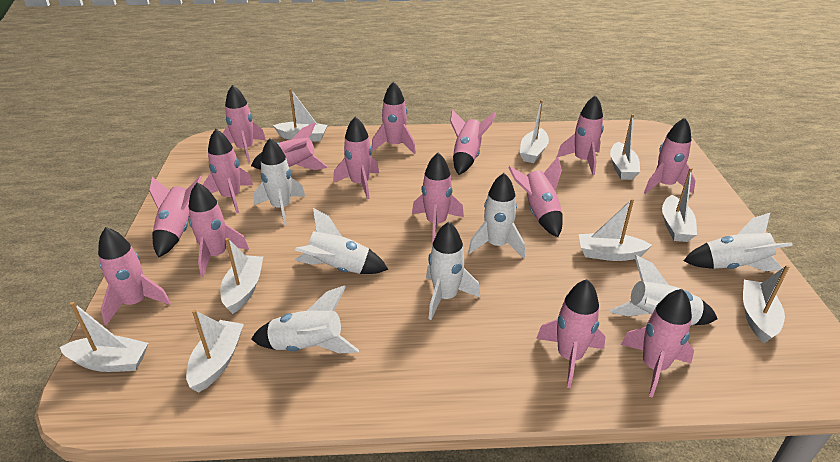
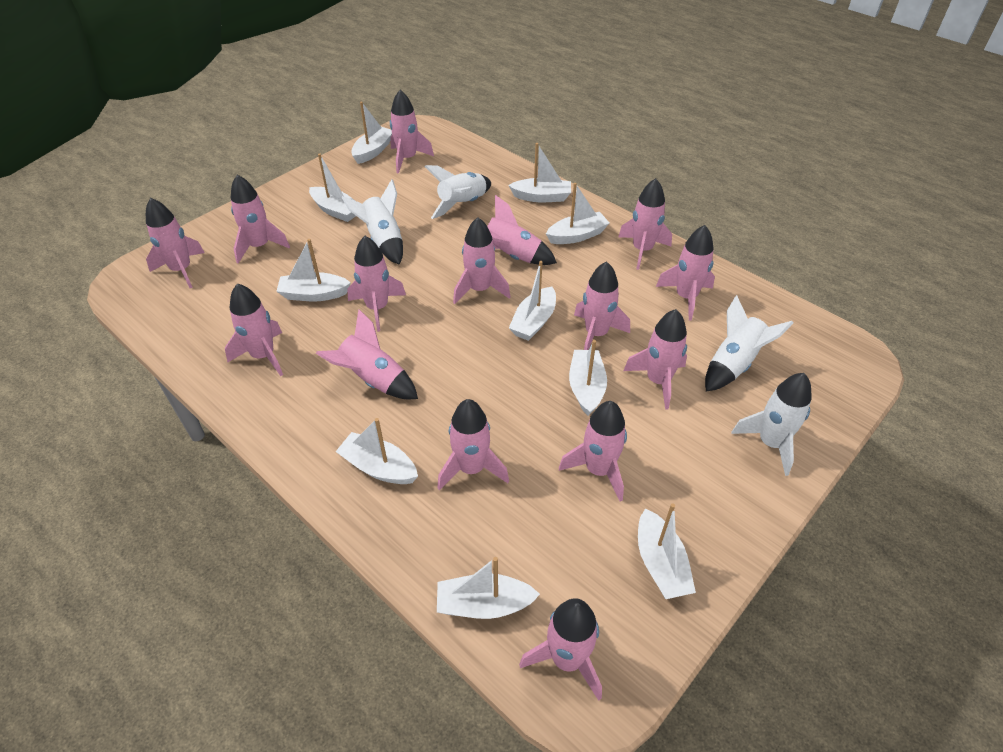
white boat: [60,302,148,372] [186,309,244,392] [220,238,263,314] [273,88,328,141] [520,100,549,163] [579,199,652,261] [610,114,640,180] [662,168,697,242] [743,265,790,343] = 9 -> [276,239,351,301] [309,153,356,222] [335,418,418,484] [351,102,392,164] [437,557,540,619] [508,143,571,202] [509,261,556,341] [546,183,609,244] [569,340,607,416] [638,503,696,599] = 10
white rocket: [251,286,359,354] [254,138,305,225] [295,208,388,274] [426,222,480,320] [468,173,525,258] [609,255,718,325] [683,213,793,271] = 7 -> [342,179,403,265] [425,165,491,219] [705,295,793,392] [731,373,812,476] = 4

